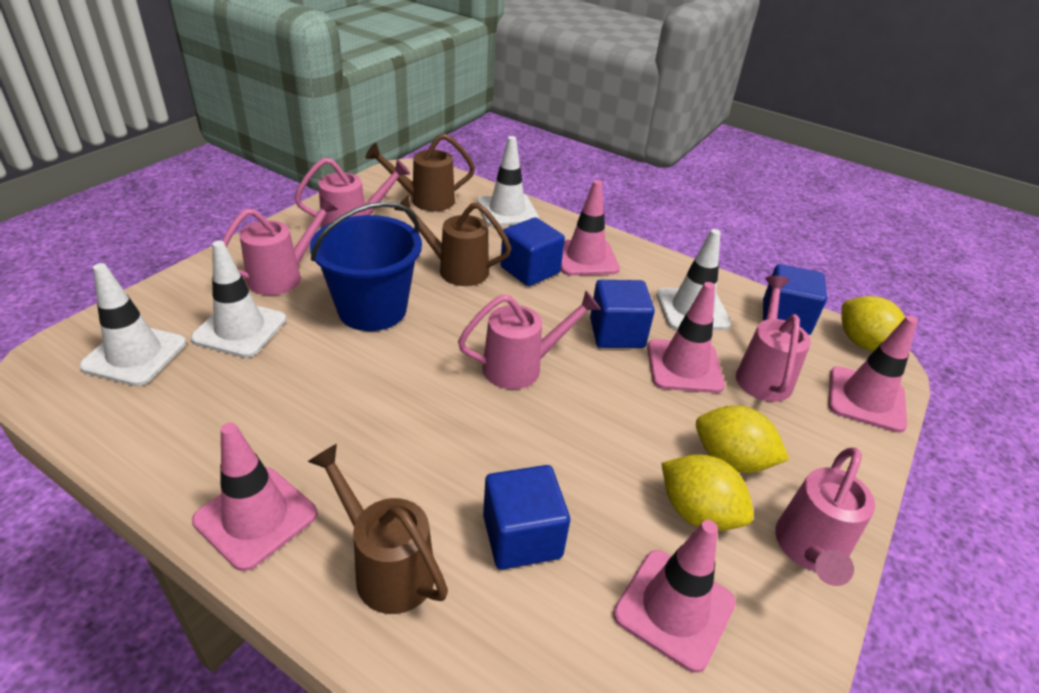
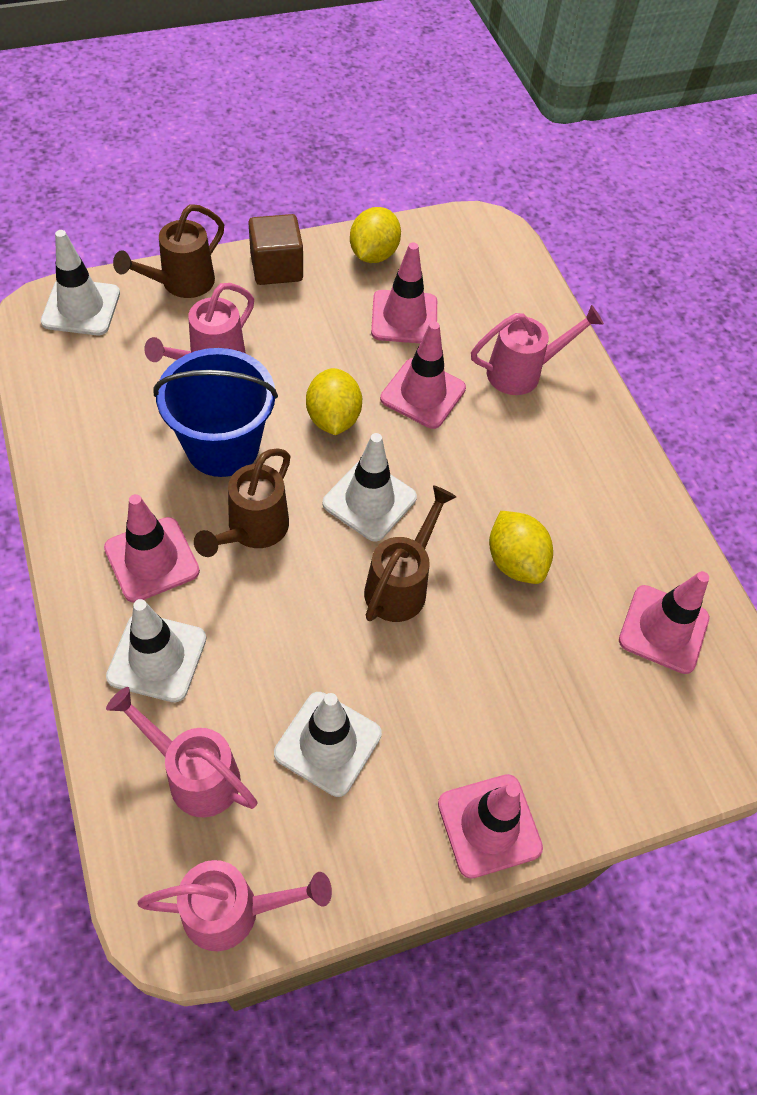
blue cube: [483,465,570,570] [500,217,565,286] [590,280,655,348] [763,264,827,335] = 4 -> none = 0
brown cube: none = 0 -> [248,214,303,285] = 1
pink watering can: [222,196,338,295] [294,158,410,227] [458,291,601,389] [736,276,811,402] [775,447,875,586] = 5 -> [106,687,257,817] [138,860,332,951] [144,283,254,362] [471,305,604,395] = 4

